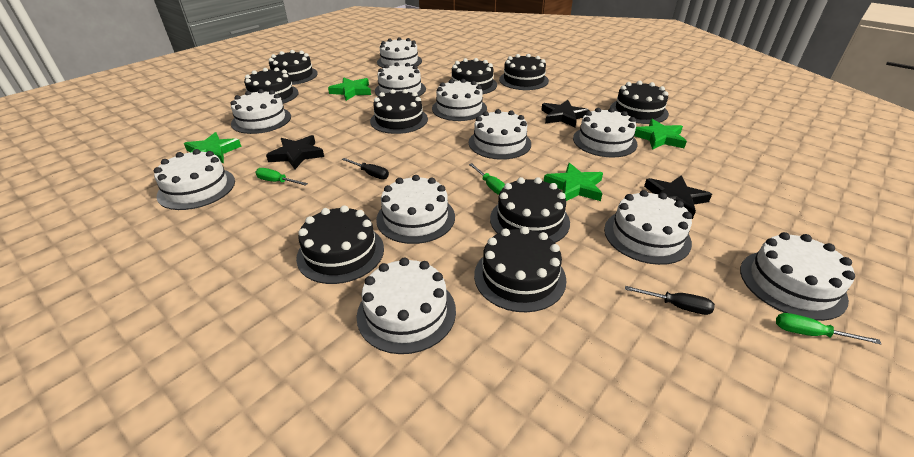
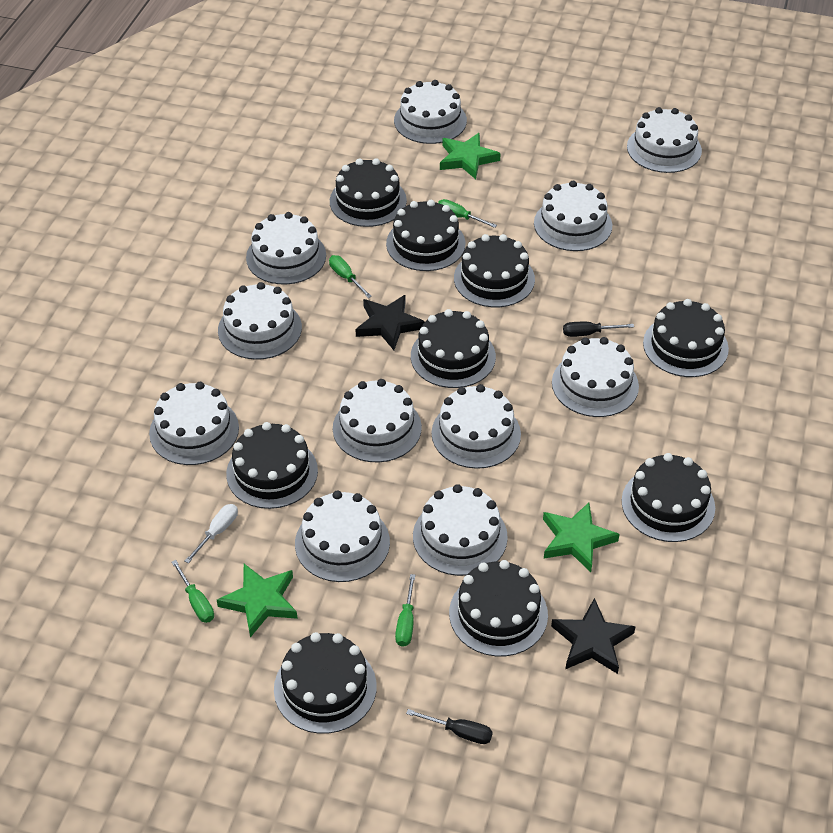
black star: [266,135,324,169] [541,100,590,127] [644,175,712,219] = 3 -> [356,295,425,350] [551,598,636,674] = 2
green screwdriver: [255,168,308,186] [469,163,505,195] [776,313,881,344] = 3 -> [171,560,214,623] [329,255,372,298] [395,574,415,647] [438,199,497,228] = 4
green star: [184,132,242,163] [328,77,371,101] [544,163,603,201] [634,119,687,150] = 4 -> [217,564,298,637] [440,133,501,179] [543,503,620,572] = 3
white screwdriver: none = 0 -> [185,504,238,564] = 1

